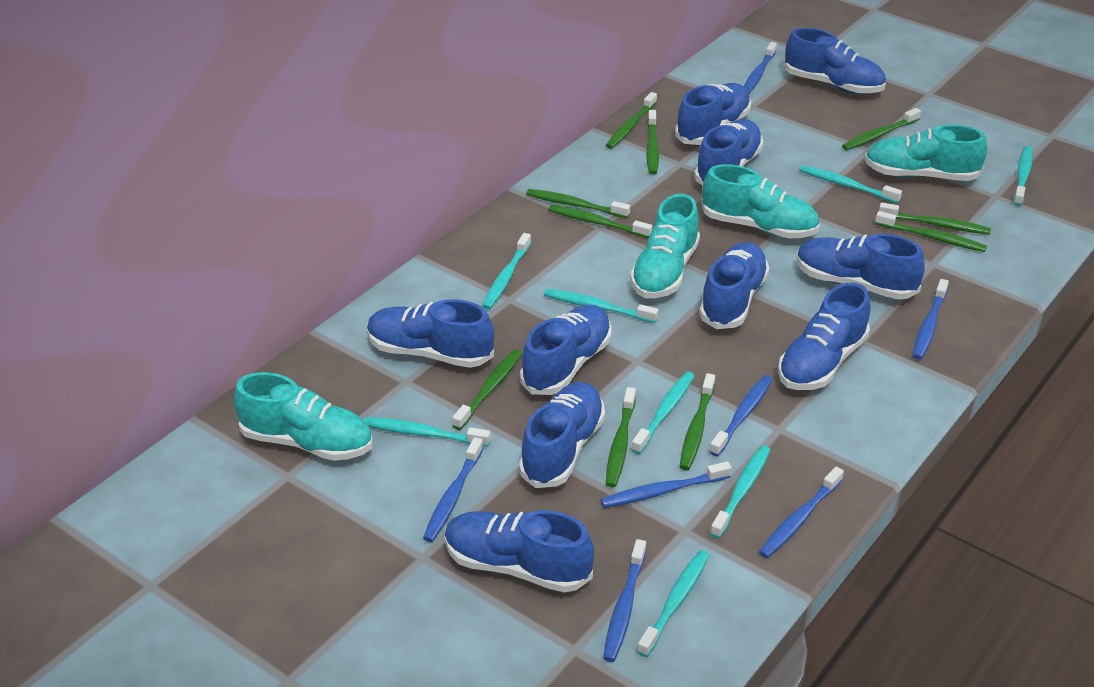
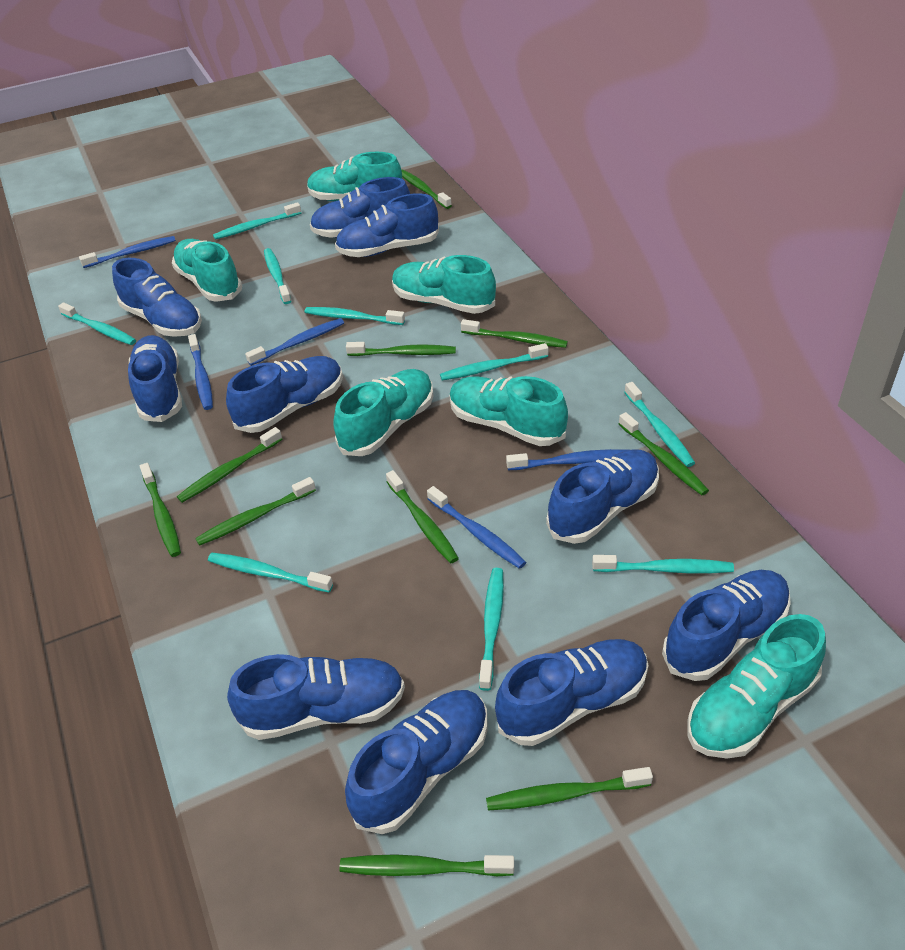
blue toothbrush: [423,437,484,542] [601,461,732,508] [603,539,646,662] [709,375,773,456] [744,42,777,93] [759,467,844,558] [913,279,949,359] = 7 -> [79,236,176,268] [188,334,213,410] [245,318,344,366] [427,486,526,569] [506,449,627,470] = 5
turquoise shoe: [234,372,373,461] [630,194,700,298] [701,164,820,238] [864,125,987,181] = 4 -> [172,239,242,302] [307,152,402,201] [333,369,433,456] [392,255,496,314] [449,376,568,446] [687,614,826,759] = 6
turquoise toothbrush: [364,417,491,447] [482,233,531,309] [544,289,658,323] [631,372,694,454] [637,550,709,657] [710,445,770,539] [799,165,902,203] [1013,146,1033,206] = 8 -> [58,302,136,345] [208,553,333,592] [213,202,301,240] [264,248,291,304] [305,307,405,325] [440,343,548,381] [479,568,504,691] [592,555,734,574] [624,382,695,467] = 9

